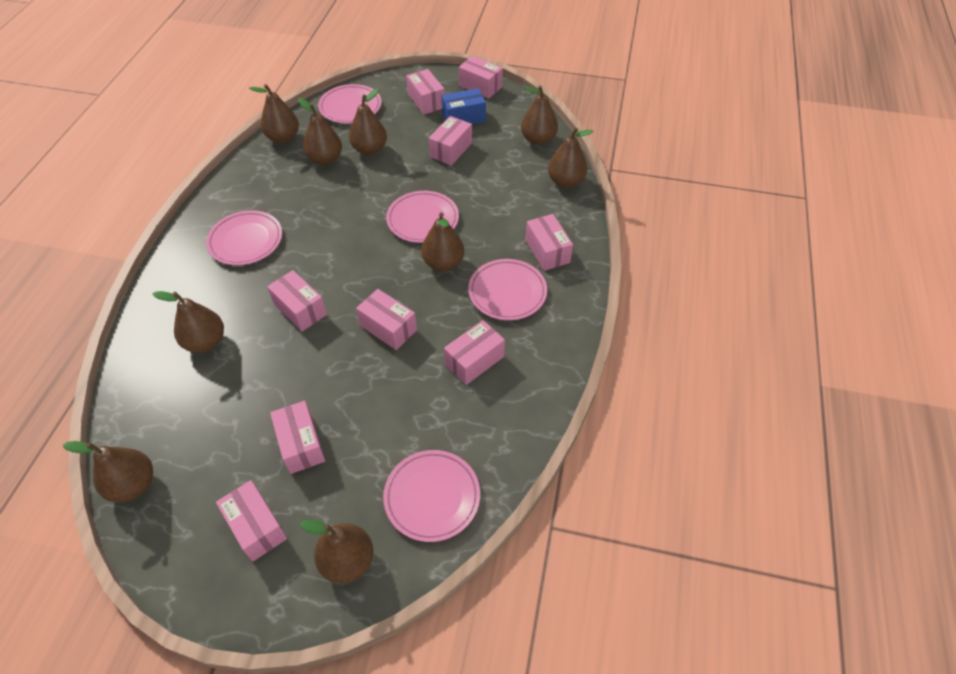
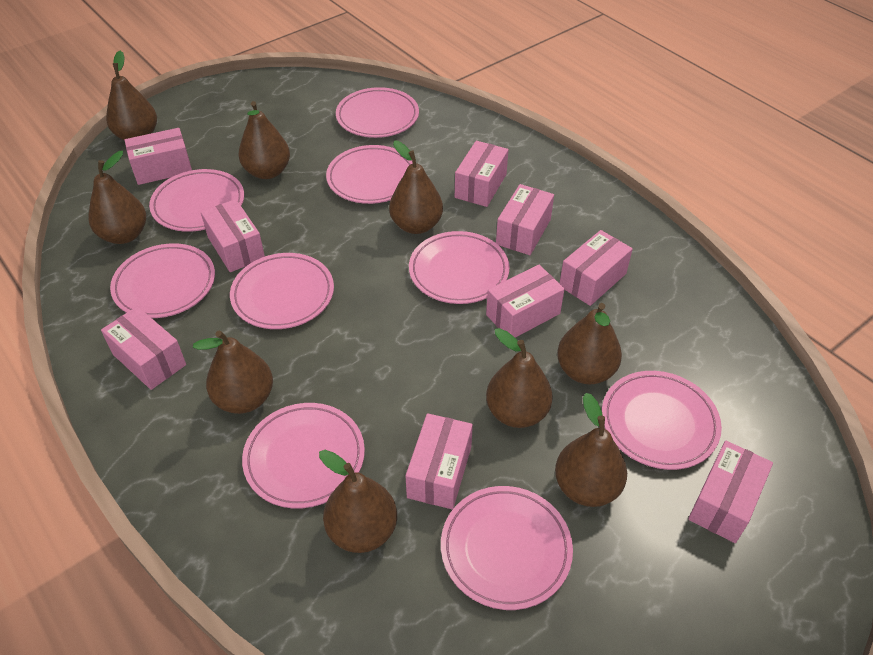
blue box: [441,88,486,124] = 1 -> none = 0
pink plate: [206,210,282,265] [318,84,381,124] [383,450,480,542] [386,191,459,243] [468,259,547,320] = 5 -> [110,243,215,318] [149,169,244,232] [230,253,334,329] [242,403,365,508] [326,145,413,204] [336,87,419,138] [409,231,509,304] [441,486,573,610] [602,371,722,470] = 9

